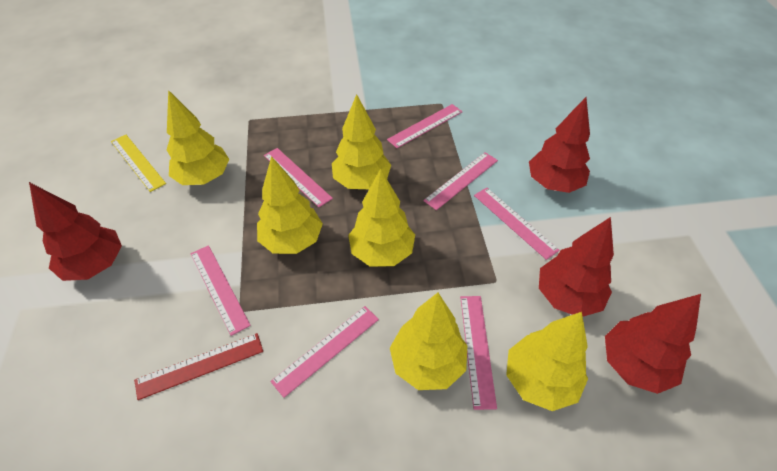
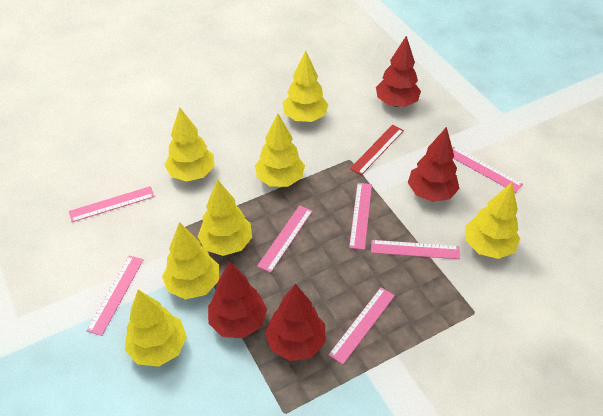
yellow ruler: [111,135,166,192] = 1 -> none = 0
yellow tree: [167,90,229,185] [257,156,323,254] [332,94,391,189] [348,169,415,267] [390,293,467,390] [506,312,588,411] = 6 -> [125,290,187,367] [162,222,219,299] [165,107,215,182] [198,179,252,256] [255,113,305,187] [283,50,328,122] [465,182,520,259] = 7

